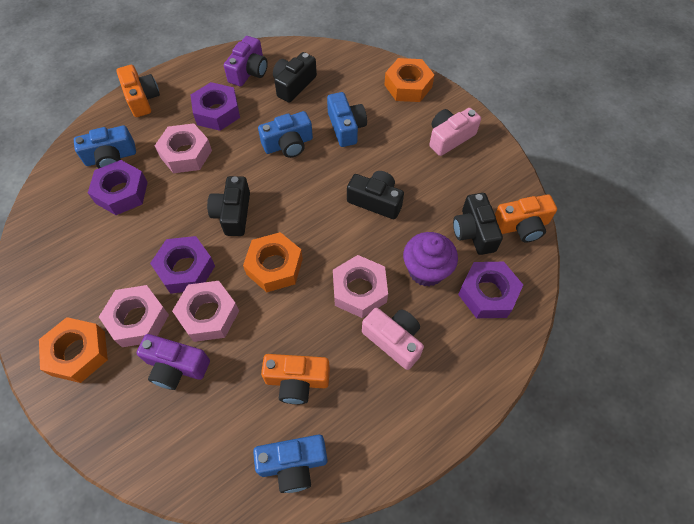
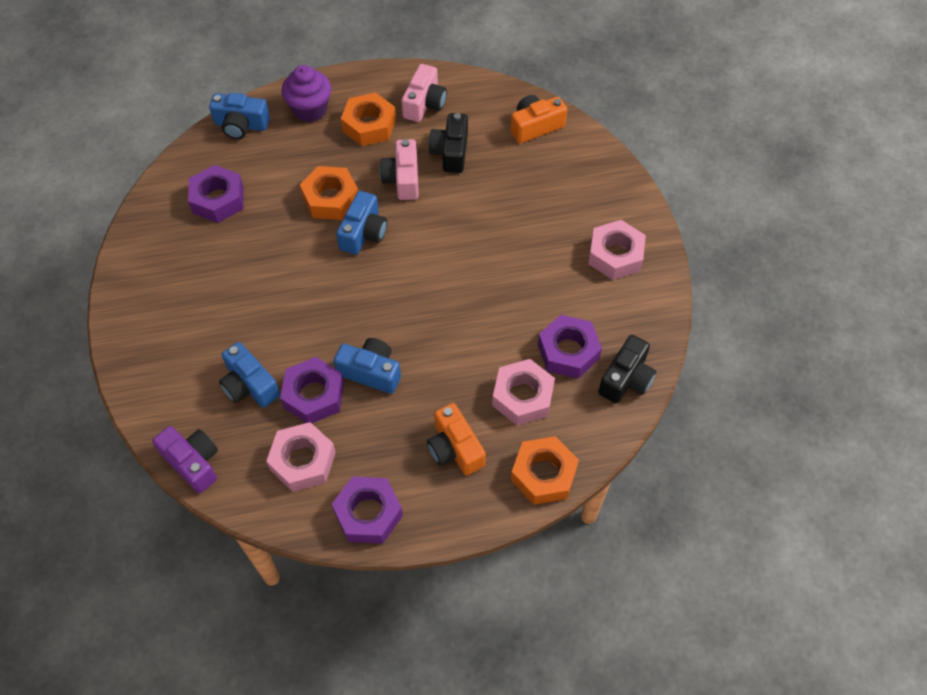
black camera: [207,176,250,236] [273,52,317,103] [347,171,404,219] [453,193,503,255] = 4 -> [429,113,468,173] [598,335,656,403] = 2
orange camera: [116,65,160,117] [261,354,330,404] [495,195,557,242] = 3 -> [427,403,486,476] [510,95,567,143] = 2
pink nut: [99,285,169,347] [155,123,212,173] [172,281,239,342] [333,255,388,318] = 4 -> [266,422,336,492] [492,359,555,426] [588,220,646,280] = 3
purple camera: [137,334,210,390] [224,36,268,87] = 2 -> [152,426,218,493] = 1

